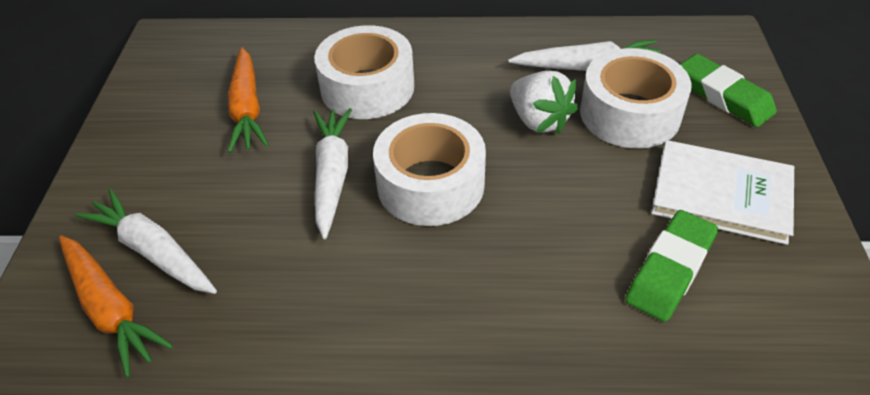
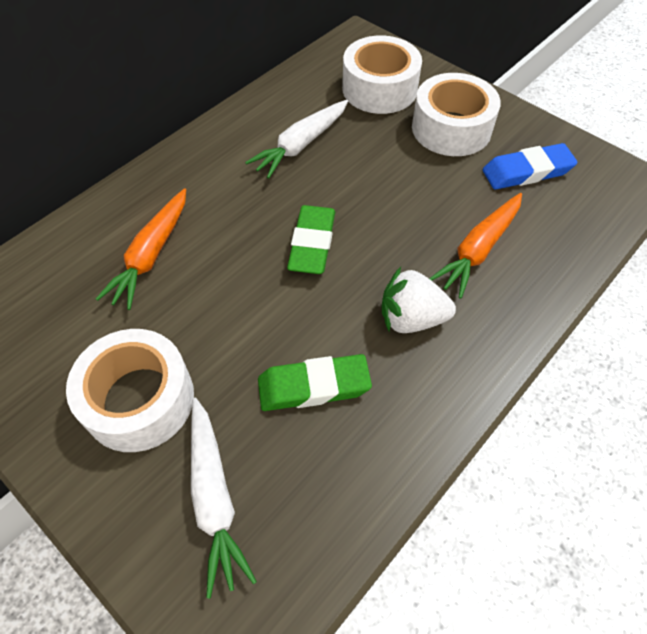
blue eraser: none = 0 -> [483,143,578,189] = 1
white book: [651,140,794,245] = 1 -> none = 0
white carrot: [75,189,217,294] [313,108,352,239] [508,40,661,71] = 3 -> [191,397,257,598] [245,100,348,179] = 2

